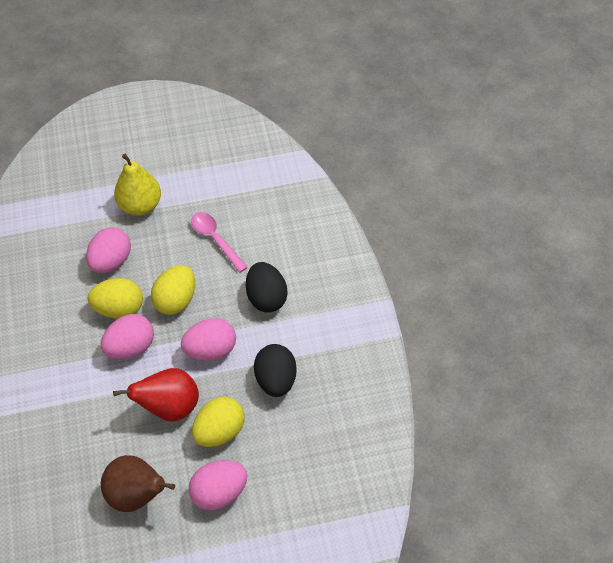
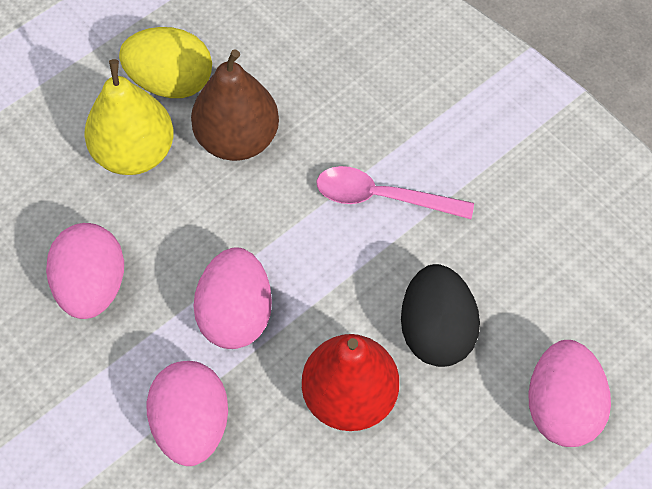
black egg: [246,262,287,313] [254,344,297,397] = 2 -> [401,264,480,367] = 1
yellow egg: [88,278,143,318] [151,265,195,315] [192,397,244,447] = 3 -> [119,27,212,98] = 1

